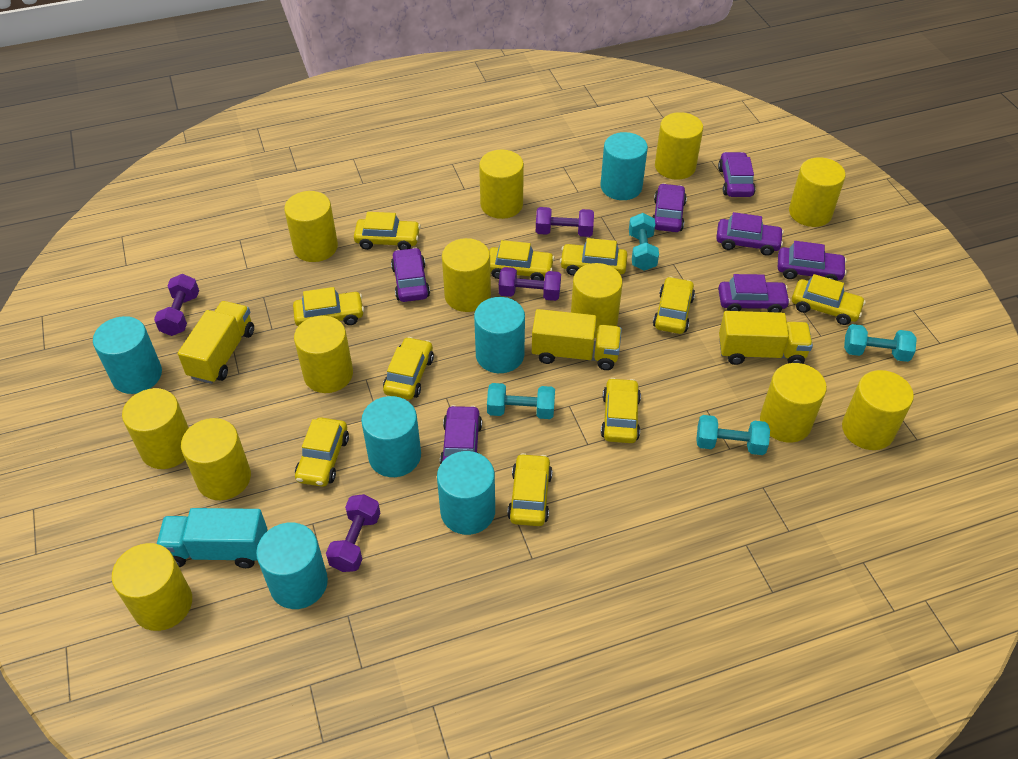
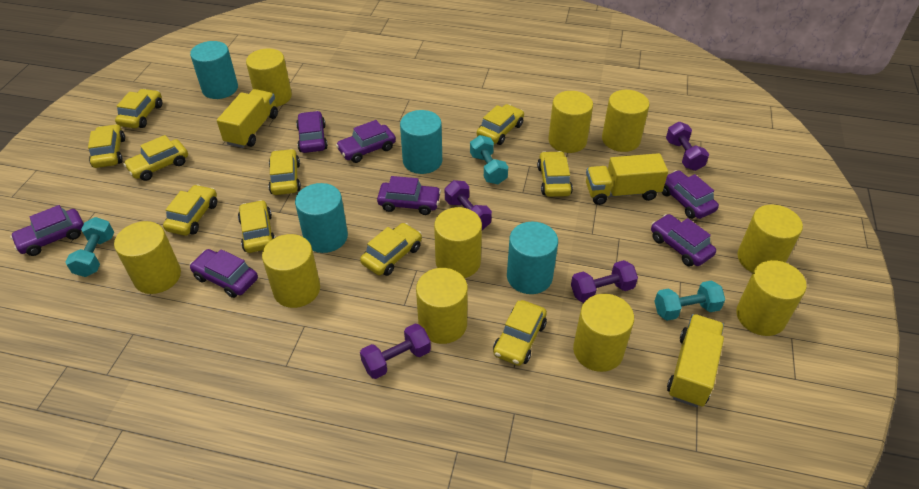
turquoise cylinder: [93,316,162,394] [256,522,328,609] [361,396,421,477] [437,451,495,535] [474,297,525,373] [600,132,648,200] = 6 -> [190,41,238,99] [295,183,348,253] [400,110,442,174] [507,222,558,294] = 4
turquoise dumbbell: [487,383,555,419] [629,213,659,271] [696,415,770,455] [844,324,917,362] = 4 -> [66,217,114,277] [470,135,508,184] [655,281,725,321] = 3
turquoise truck: [157,508,268,568] = 1 -> none = 0
yellow cylinder: [112,543,192,631] [122,388,189,469] [181,418,251,500] [284,191,338,262] [294,316,353,393] [442,238,491,312] [479,150,524,219] [571,263,623,338] [655,112,703,180] [760,363,827,443] [789,157,846,227] [842,370,914,450] = 12 -> [114,221,181,294] [246,49,292,107] [262,234,320,308] [416,268,468,344] [434,207,482,278] [548,91,593,153] [573,294,634,372] [602,90,649,152] [736,260,807,336] [737,204,803,273] = 10

